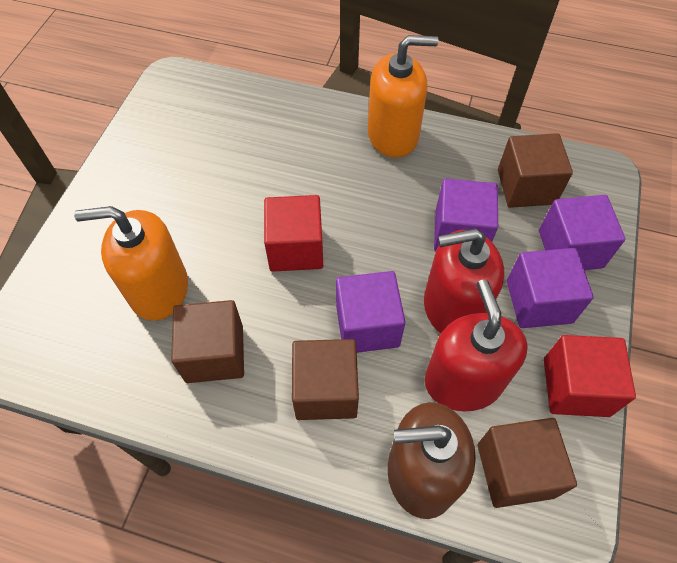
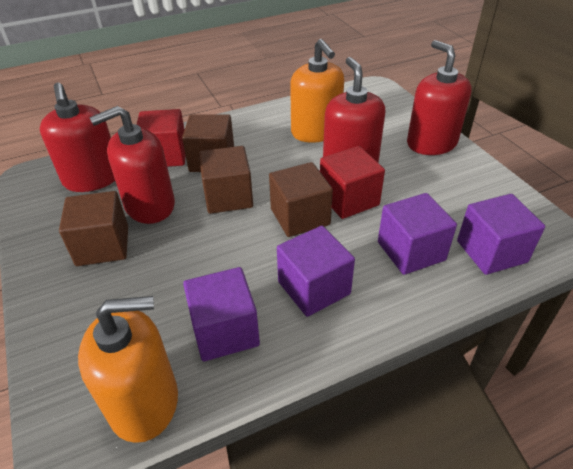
brown soap dispenser: [388,402,476,519] = 1 -> none = 0
red soap dispenser: [424,229,504,333] [425,279,528,411] = 2 -> [40,83,115,192] [89,106,175,224] [323,57,385,163] [407,40,472,155] = 4

